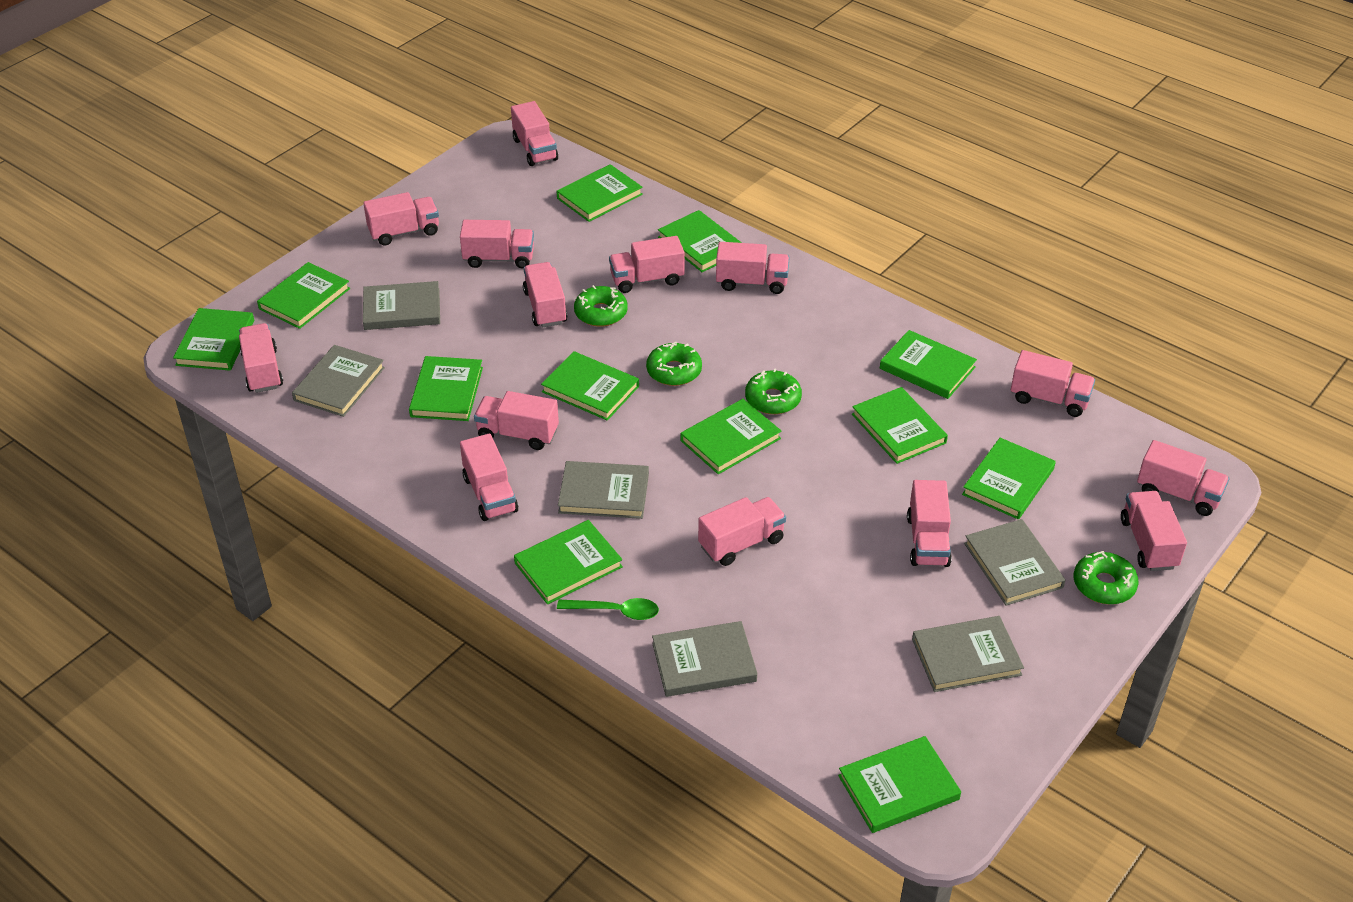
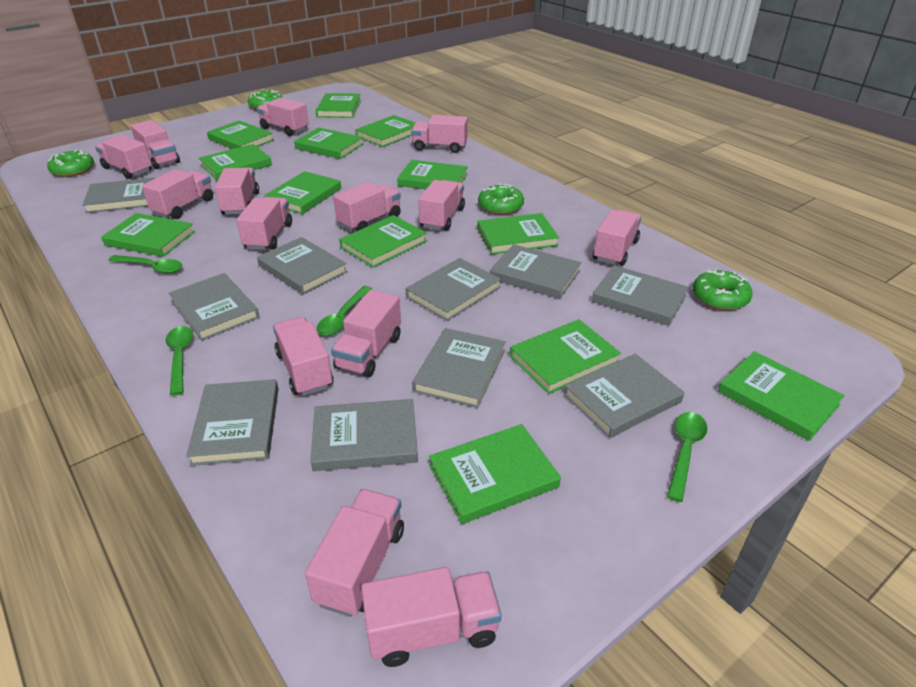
green book: [173,308,254,371] [257,262,350,329] [409,356,483,421] [514,520,623,604] [541,351,639,421] [557,164,643,222] [658,210,742,272] [681,399,781,474] [838,736,961,833] [852,387,948,464] [880,330,977,399] [962,438,1056,519] = 12 -> [101,213,195,257] [199,144,272,180] [207,120,274,149] [264,171,341,214] [294,128,363,159] [316,93,361,118] [339,215,427,268] [355,115,415,147] [397,160,468,189] [429,424,561,524] [477,213,559,255] [510,319,621,394] [718,351,845,441] = 13
green spoon: [557,598,659,620] = 1 -> [108,255,182,274] [166,326,193,396] [317,286,372,336] [667,412,707,502] = 4
grey book: [292,345,385,417] [363,281,440,330] [558,461,649,519] [652,621,757,697] [912,616,1024,692] [964,519,1065,606] = 6 -> [82,177,156,213] [168,273,260,341] [186,379,278,466] [257,237,348,294] [311,399,418,471] [406,258,501,321] [412,328,506,408] [490,244,581,299] [564,354,684,438] [592,265,689,326] = 10

